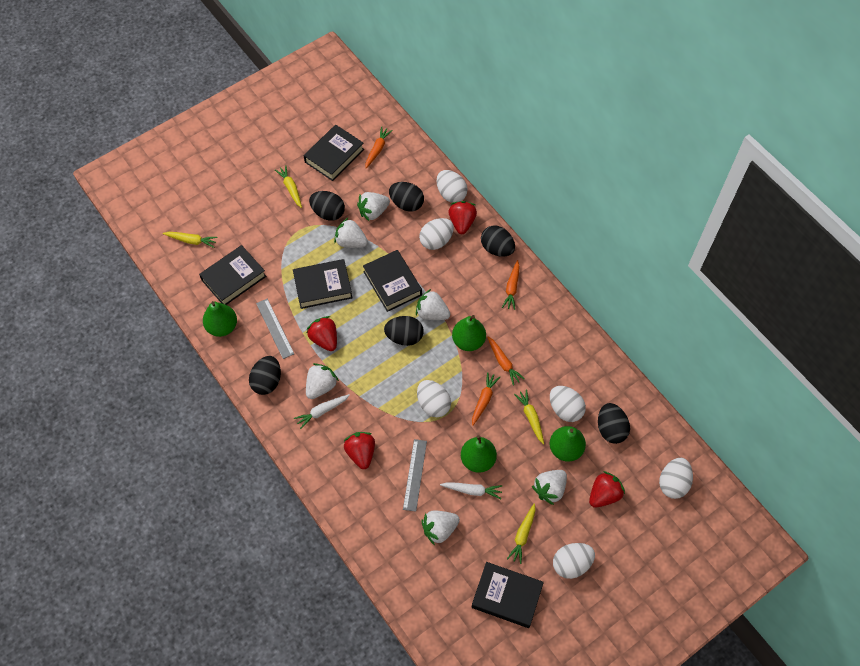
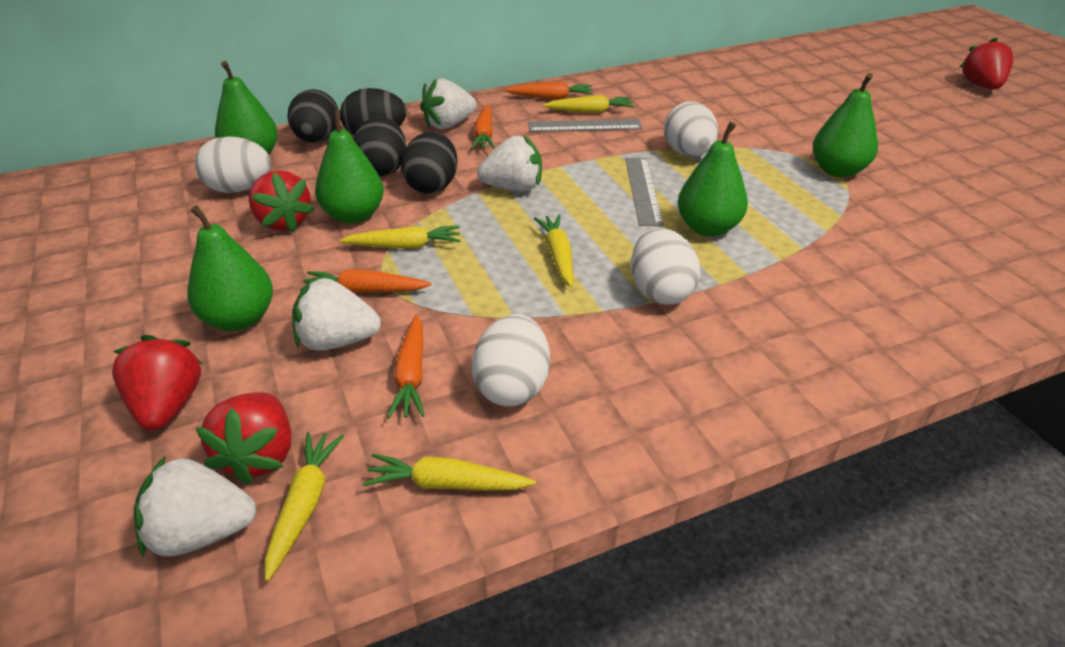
black book: [199,245,266,305] [293,259,352,309] [304,125,364,181] [363,250,422,312] [472,562,544,628] = 5 -> none = 0
black egg: [249,356,281,395] [309,191,345,221] [384,316,424,346] [389,182,424,212] [481,226,515,257] [598,403,630,444] = 6 -> [287,89,339,143] [340,88,407,136] [353,117,406,177] [401,131,457,194] = 4
green pear: [203,301,237,337] [452,315,486,351] [461,435,497,473] [550,426,586,462] = 4 -> [187,205,273,331] [215,61,278,154] [315,110,384,224] [677,122,748,236] [813,73,878,177] = 5
white carrot: [294,394,350,429] [440,482,503,499] = 2 -> none = 0
white egg: [417,380,451,417] [419,218,454,250] [437,170,468,203] [550,386,586,422] [553,543,595,579] [659,458,693,499] = 6 -> [195,136,271,193] [472,314,550,407] [631,228,700,305] [664,101,718,156] = 4
white strawberry: [306,363,339,399] [334,217,368,248] [357,192,390,222] [416,289,450,320] [421,511,460,545] [532,470,567,505] = 6 -> [134,456,256,558] [292,277,381,351] [420,78,477,129] [477,135,542,191] = 4
yellow carrot: [163,232,218,248] [275,165,302,208] [507,503,535,564] [514,389,544,445] = 4 -> [265,432,344,582] [340,226,461,249] [363,454,536,491] [534,215,573,287] [543,95,634,113] = 5

